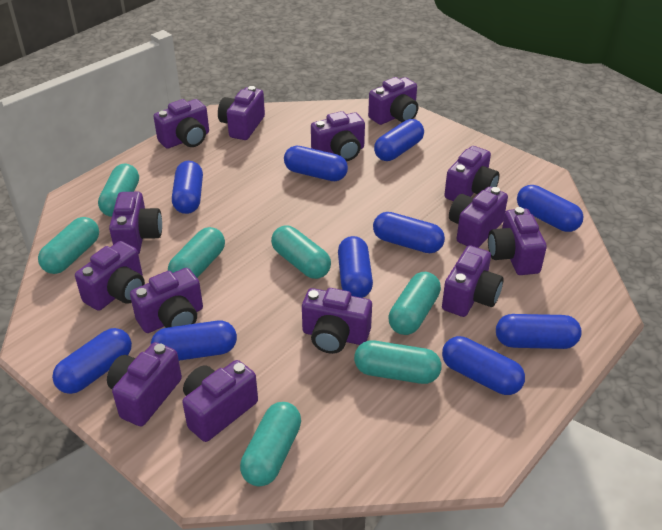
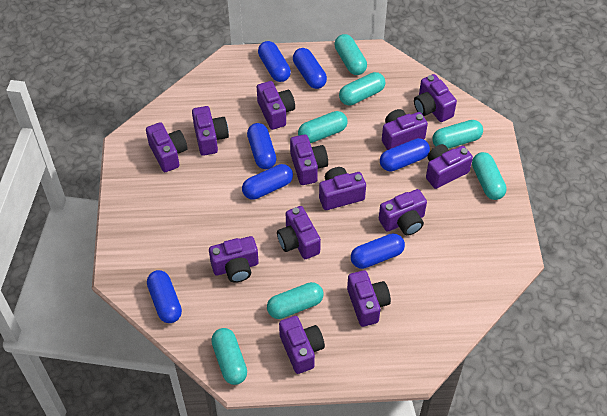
blue capsule: [52,328,132,394] [151,321,237,361] [172,161,203,214] [284,146,348,181] [338,236,373,298] [373,212,445,253] [374,119,424,161] [442,336,525,395] [496,314,582,349] [517,185,584,232] = 10 -> [147,270,182,323] [242,164,293,200] [247,123,277,169] [258,41,291,82] [293,48,327,89] [351,233,405,269] [380,138,430,172] = 7
purple camera: [75,241,145,311] [107,342,182,426] [109,192,162,254] [130,268,203,333] [154,99,209,149] [182,360,258,442] [218,86,265,140] [302,288,372,354] [311,111,365,161] [368,77,418,125] [442,245,503,317] [444,146,500,201] [449,187,508,248] [488,207,547,275] = 14 -> [146,122,187,172] [192,106,229,156] [209,236,259,283] [257,81,295,130] [277,206,321,259] [279,316,325,374] [290,135,328,185] [319,167,366,210] [347,270,391,327] [379,189,427,236] [382,109,428,150] [414,74,457,122] [426,144,473,189] = 13

